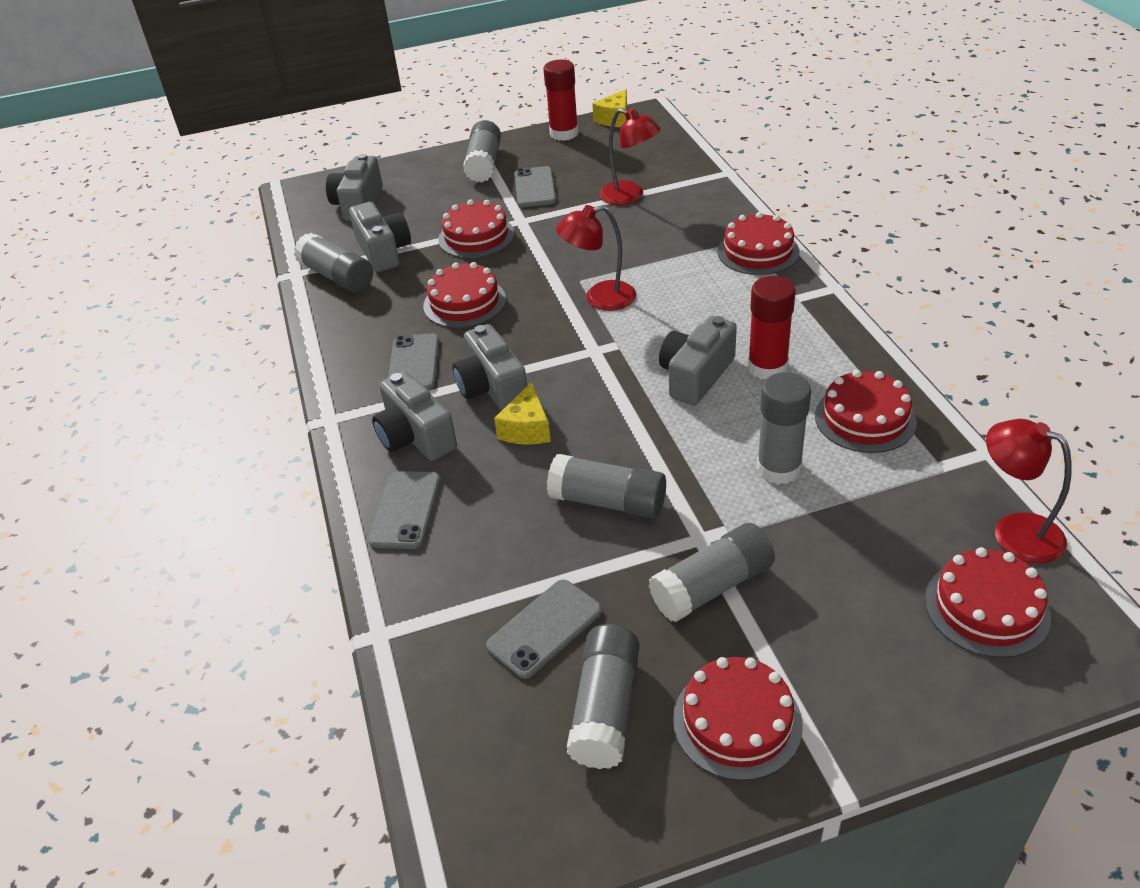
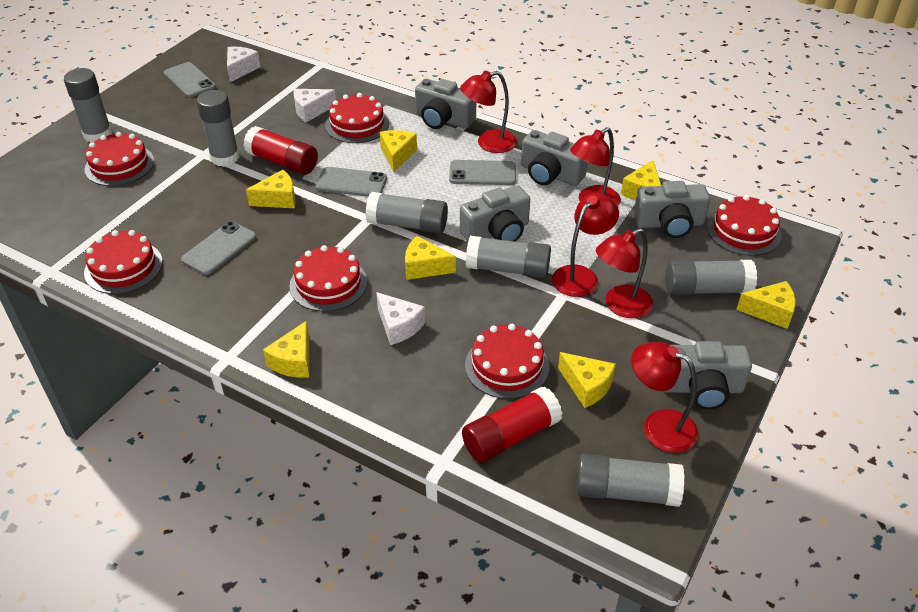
red lamp: [556,205,636,311] [599,108,661,205] [986,419,1072,563] = 3 -> [460,71,517,153] [552,193,619,297] [570,127,621,206] [596,228,653,318] [631,342,698,453] = 5
white cheese: none = 0 -> [227,47,260,82] [293,89,336,122] [376,292,425,345] = 3
yellow cheese: [494,382,551,445] [592,89,627,127] = 2 -> [246,170,296,208] [263,321,309,378] [380,130,417,172] [405,236,456,280] [558,352,616,408] [621,160,662,201] [736,281,796,329] = 7

